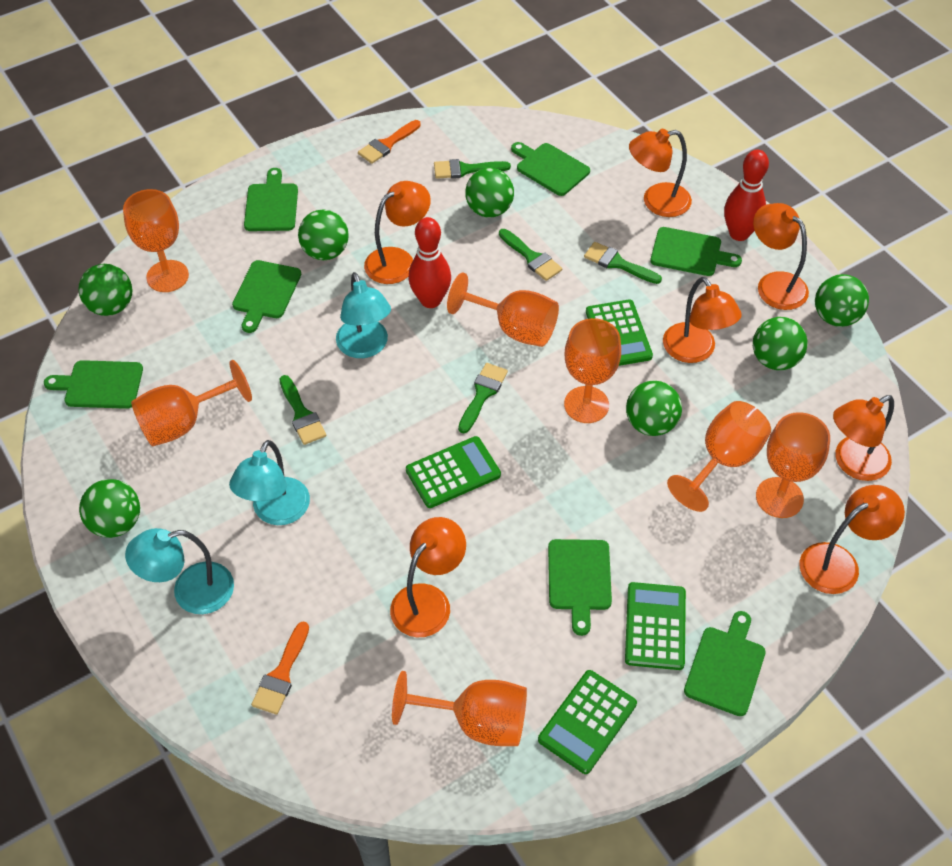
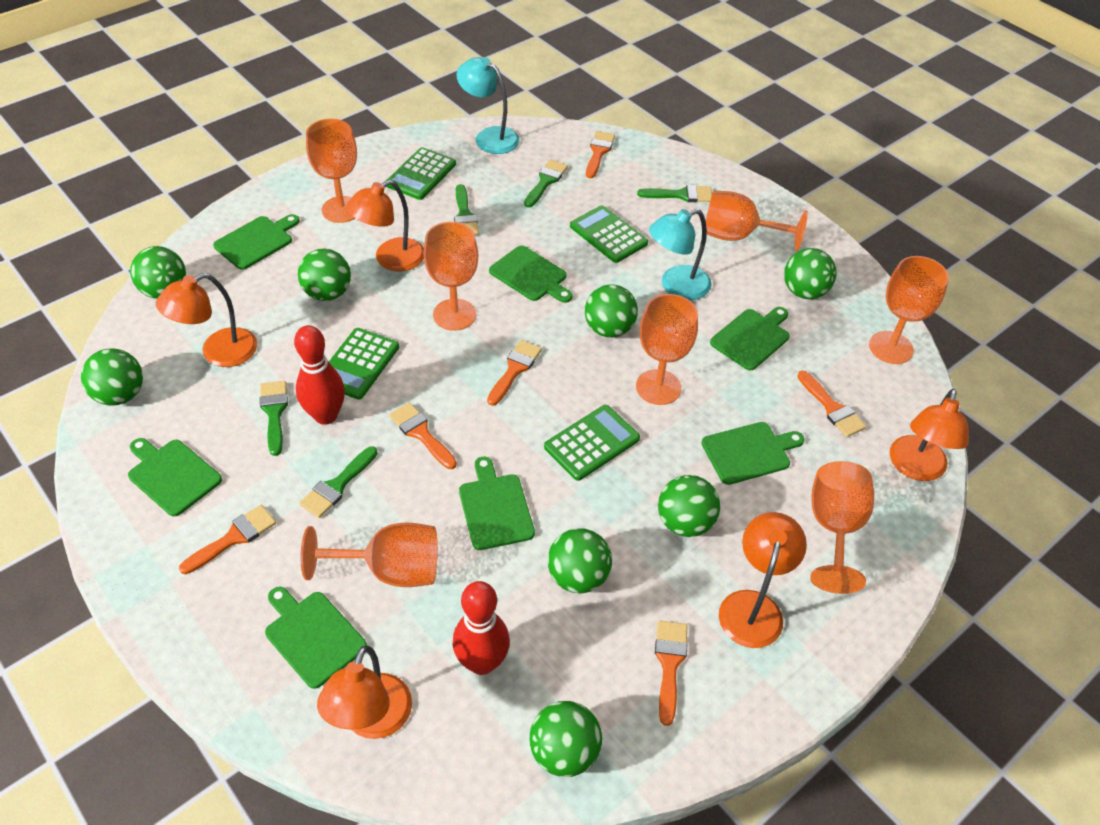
green ball: [79,264,133,316] [79,479,140,538] [298,210,349,260] [465,168,514,217] [626,381,682,436] [753,317,808,370] [815,274,869,327] = 7 -> [81,348,143,406] [130,246,186,299] [298,249,351,301] [530,701,602,777] [548,528,612,593] [585,284,638,338] [658,475,720,537] [784,248,837,299] = 8
orange brush: [251,621,309,715] [358,120,421,164] = 2 -> [179,505,276,574] [389,402,457,469] [487,340,542,406] [586,131,615,178] [655,620,687,726] [797,371,866,437] = 6
orange lamp: [364,181,431,284] [390,517,466,637] [629,129,692,217] [663,277,742,363] [753,203,809,310] [800,485,905,594] [833,395,894,481] = 7 -> [156,273,257,367] [317,645,412,739] [346,180,424,271] [719,512,807,648] [890,389,969,481] = 5
turquoise lamp: [125,528,234,614] [229,440,310,525] [336,272,391,358] = 3 -> [456,57,520,154] [649,209,712,300] = 2

